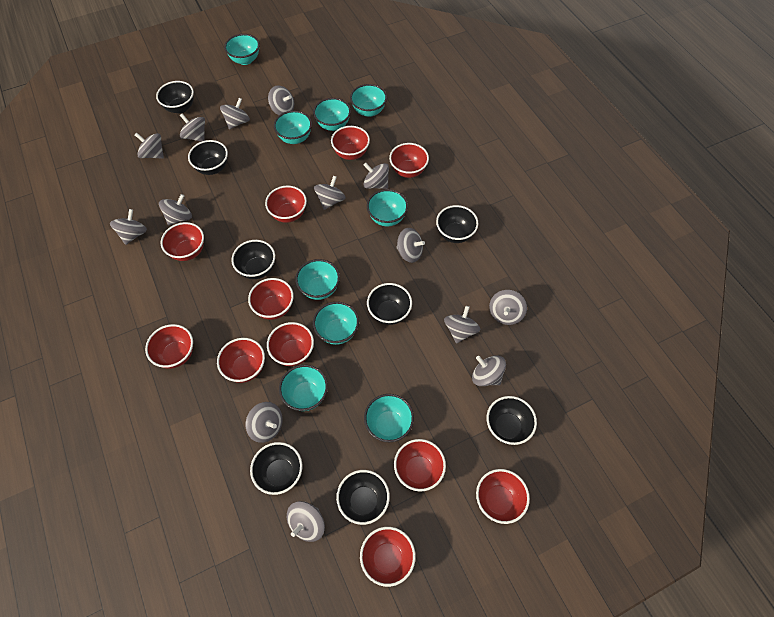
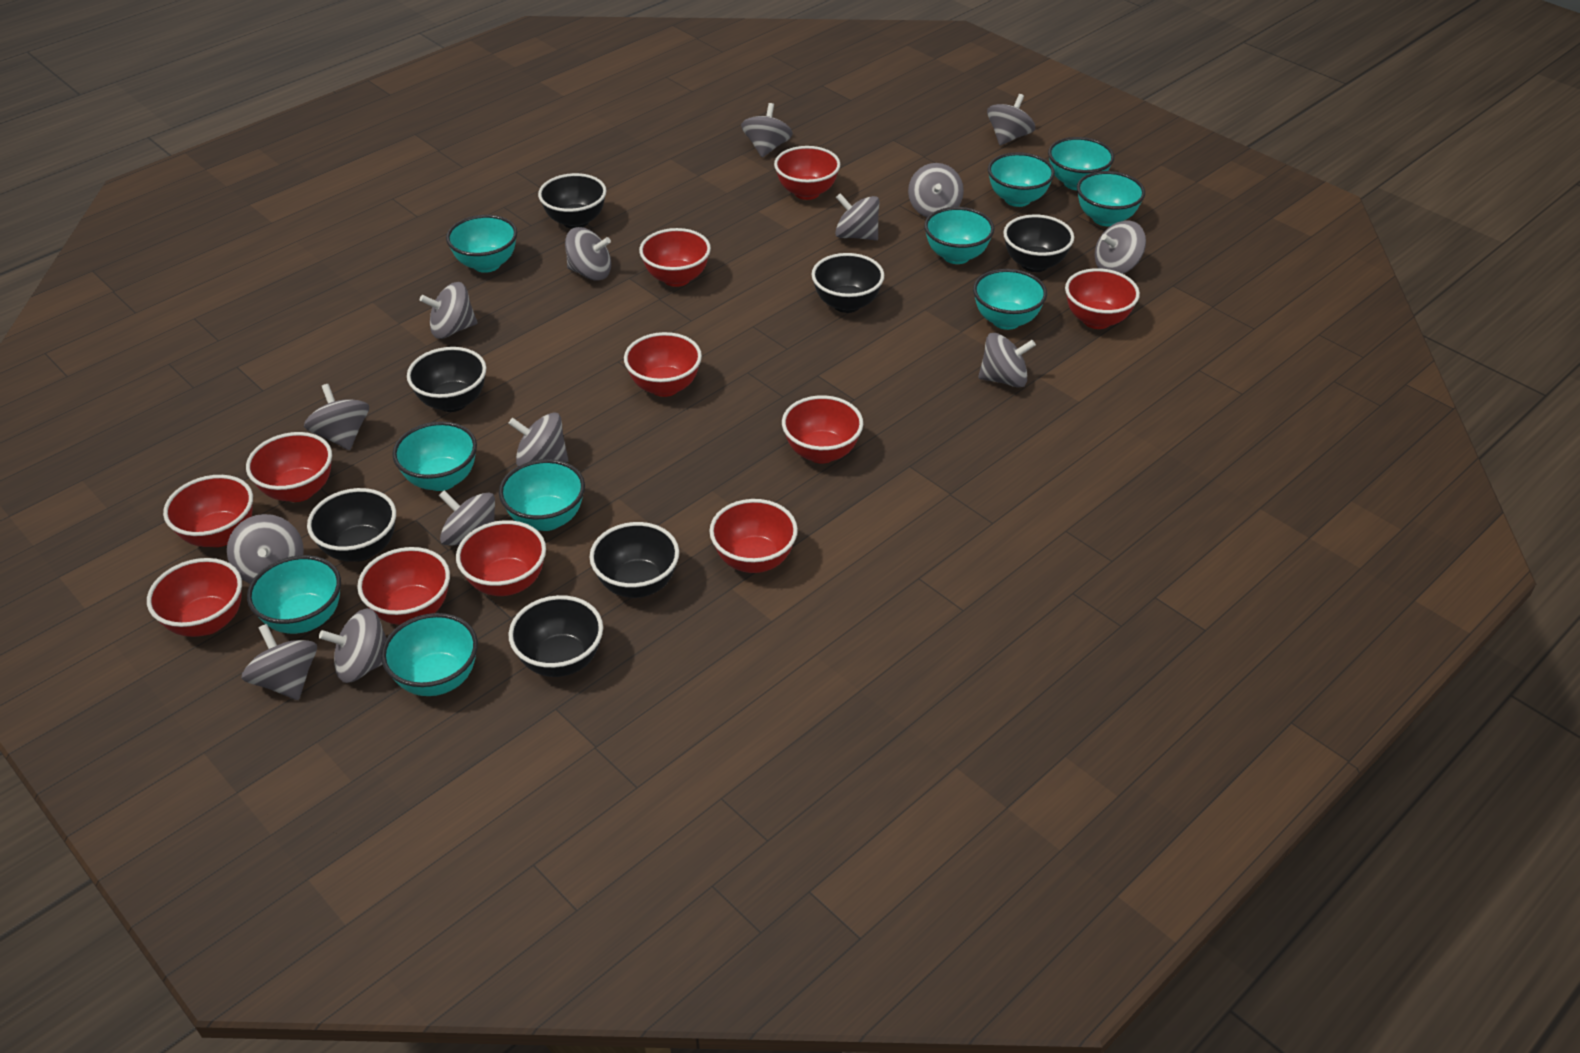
black bowl: [156,81,194,114] [188,140,228,175] [231,240,275,279] [250,442,302,495] [336,470,390,525] [367,283,412,325] [436,205,478,243] [486,396,537,445] = 8 -> [307,488,396,562] [407,347,486,412] [509,595,603,677] [538,173,606,229] [589,522,679,598] [812,253,884,313] [1003,214,1074,272] = 7
turquoise bowl: [224,34,260,65] [274,111,312,144] [279,365,328,411] [295,259,340,300] [313,98,351,131] [313,302,359,345] [350,84,387,117] [364,394,414,442] [367,189,408,226] = 9 -> [247,555,341,634] [381,613,478,696] [392,421,477,491] [446,215,517,273] [499,459,585,531] [924,207,994,264] [973,269,1047,330] [988,152,1055,207] [1048,137,1114,190] [1077,171,1145,226] = 10

